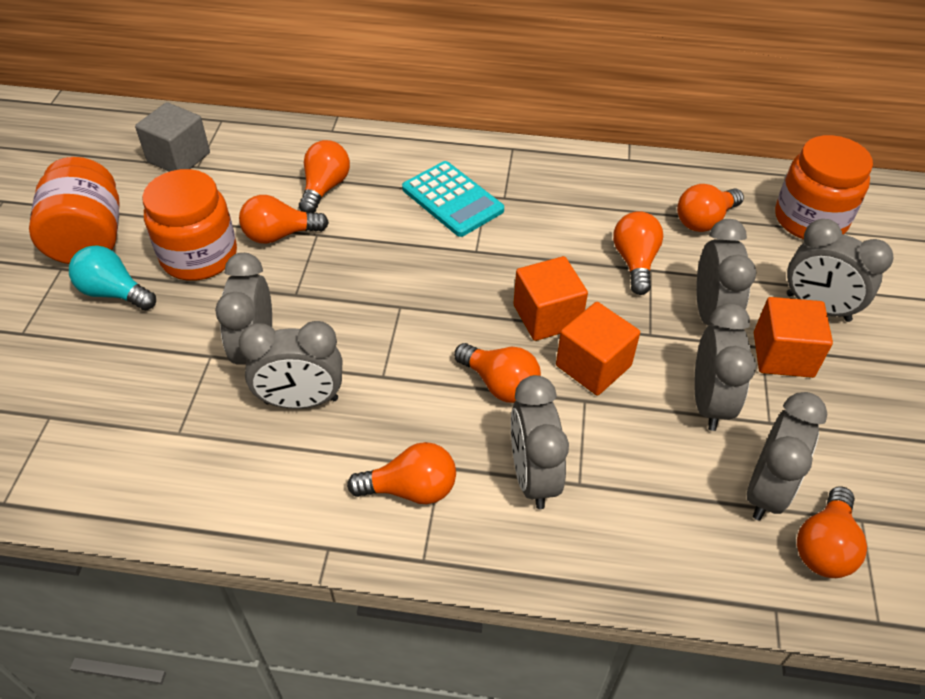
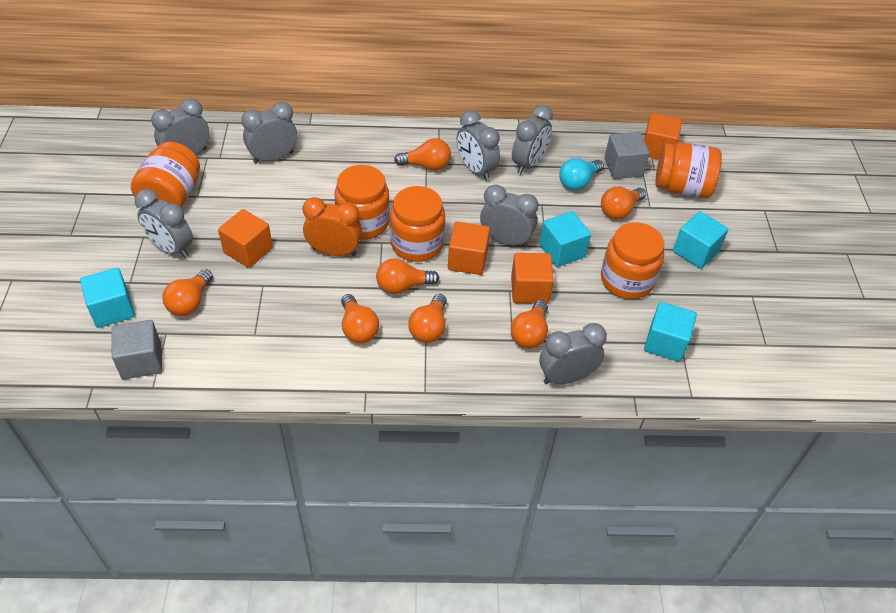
grey cube: [135,102,210,172] = 1 -> [111,320,162,380] [604,132,650,179] = 2
orange clock: none = 0 -> [303,197,362,256] = 1
orange cube: [513,256,588,341] [556,302,640,396] [754,297,833,378] = 3 -> [218,209,273,268] [448,221,490,275] [511,253,554,304] [644,113,682,160] = 4
orange jar: [29,157,120,264] [142,169,237,281] [775,135,873,240] = 3 -> [131,142,200,208] [335,165,390,240] [390,186,445,262] [601,222,664,299] [655,142,722,198] = 5
turquoise calculator: [402,161,504,237] = 1 -> none = 0
turquoise cube: none = 0 -> [80,268,135,328] [539,211,591,267] [644,302,697,362] [673,211,728,269] = 4

